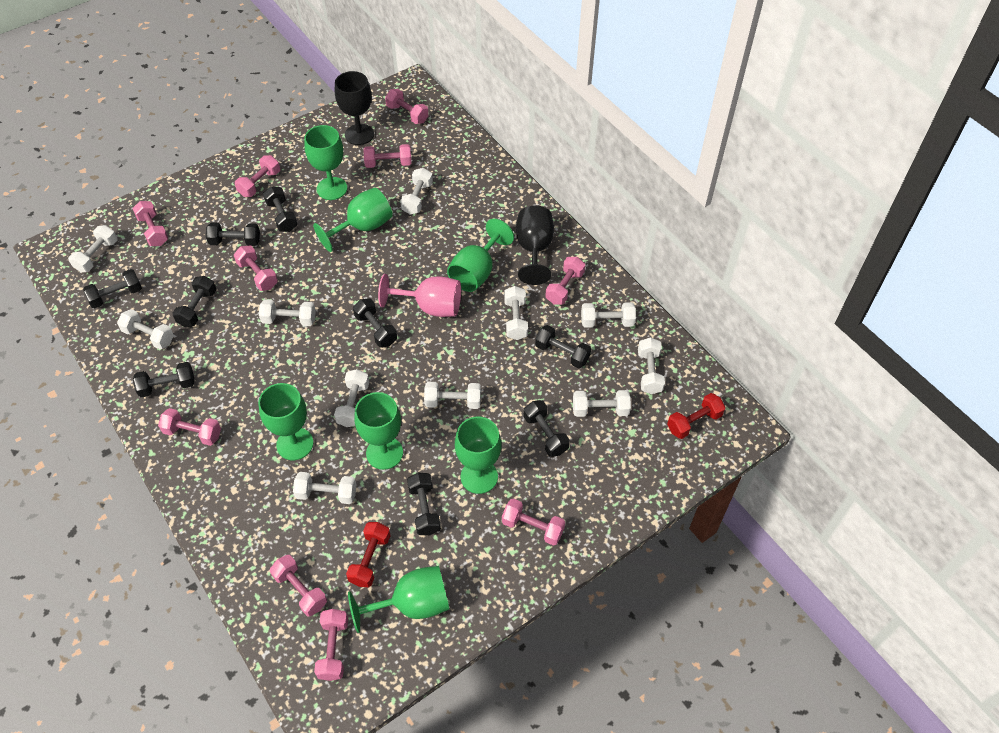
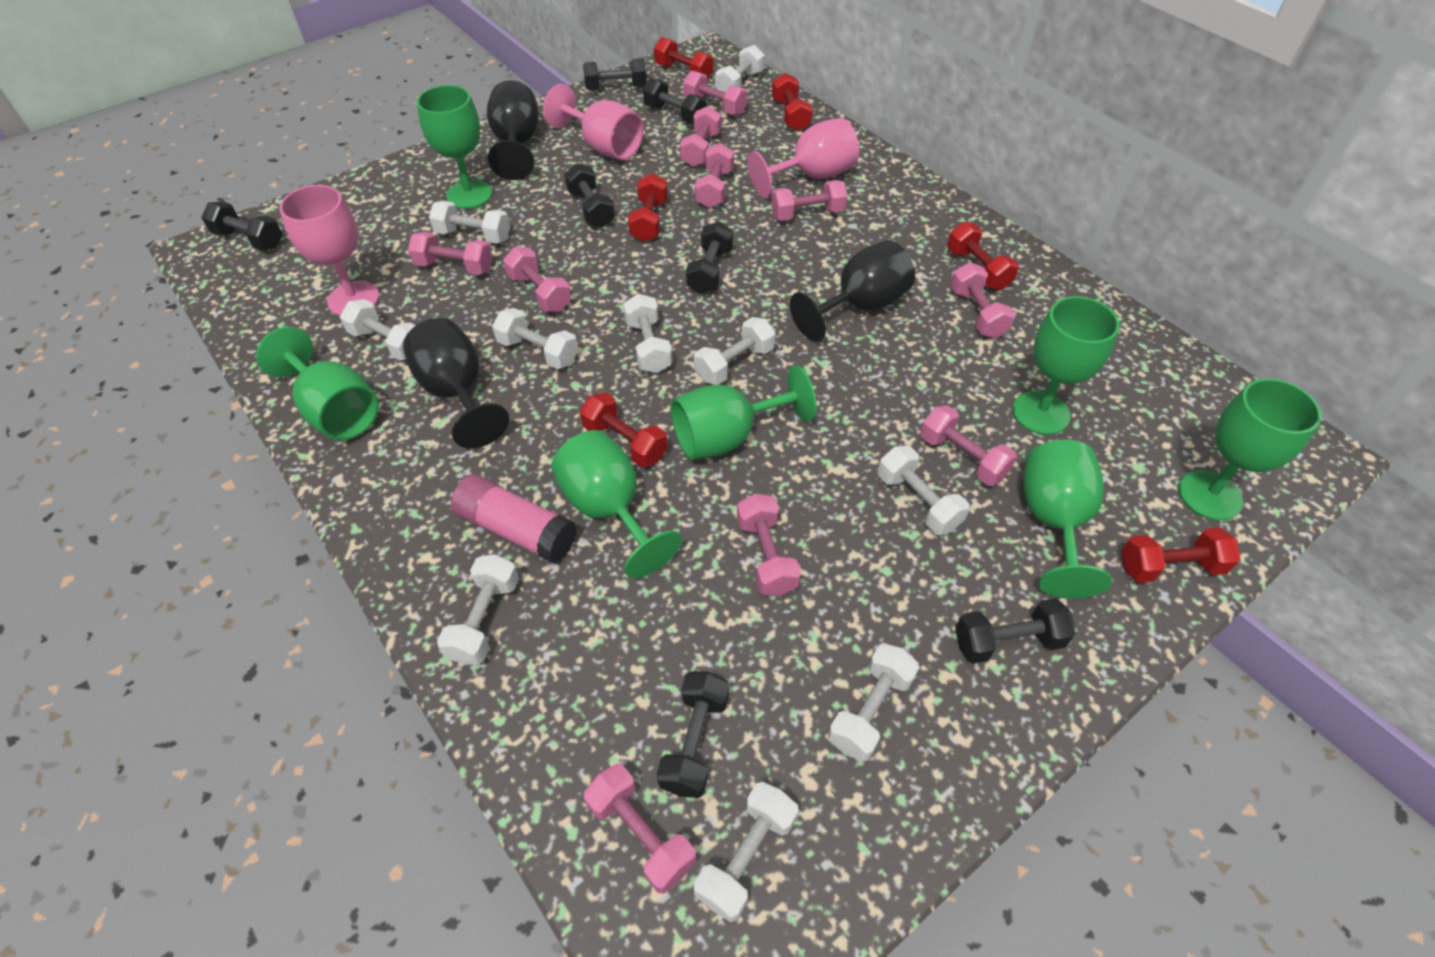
black dumbbell: [83,269,142,309] [133,362,195,398] [172,276,216,327] [206,223,260,246] [263,186,298,232] [353,298,397,348] [407,473,441,535] [523,400,570,457] [535,325,591,368] = 9 -> [202,201,282,250] [564,163,615,227] [583,58,647,90] [643,78,706,124] [657,671,730,798] [686,221,733,294] [956,598,1076,664] = 7
black goblet: [335,71,374,145] [516,206,554,285] = 2 -> [403,318,509,448] [487,80,539,180] [790,240,915,342] = 3
pink glue stick: none = 0 -> [451,474,577,564] = 1
pink goblet: [378,274,461,317] = 1 -> [280,185,379,316] [543,84,644,160] [747,118,859,198] = 3
red dumbbell: [346,522,391,587] [667,393,726,439] = 2 -> [580,392,668,468] [628,173,668,242] [654,37,713,80] [772,73,813,131] [947,222,1019,290] [1122,527,1241,583] = 6
white dumbbell: [68,225,118,272] [117,309,174,349] [259,299,316,326] [293,472,356,504] [334,369,369,427] [400,168,433,214] [424,382,481,409] [504,286,528,340] [573,390,631,417] [581,302,636,328] [638,337,665,394] = 11 -> [340,299,416,361] [429,201,510,244] [437,554,519,665] [492,308,578,369] [623,294,673,373] [694,317,776,385] [694,782,799,922] [715,45,765,92] [828,643,919,762] [878,445,970,535] = 10

